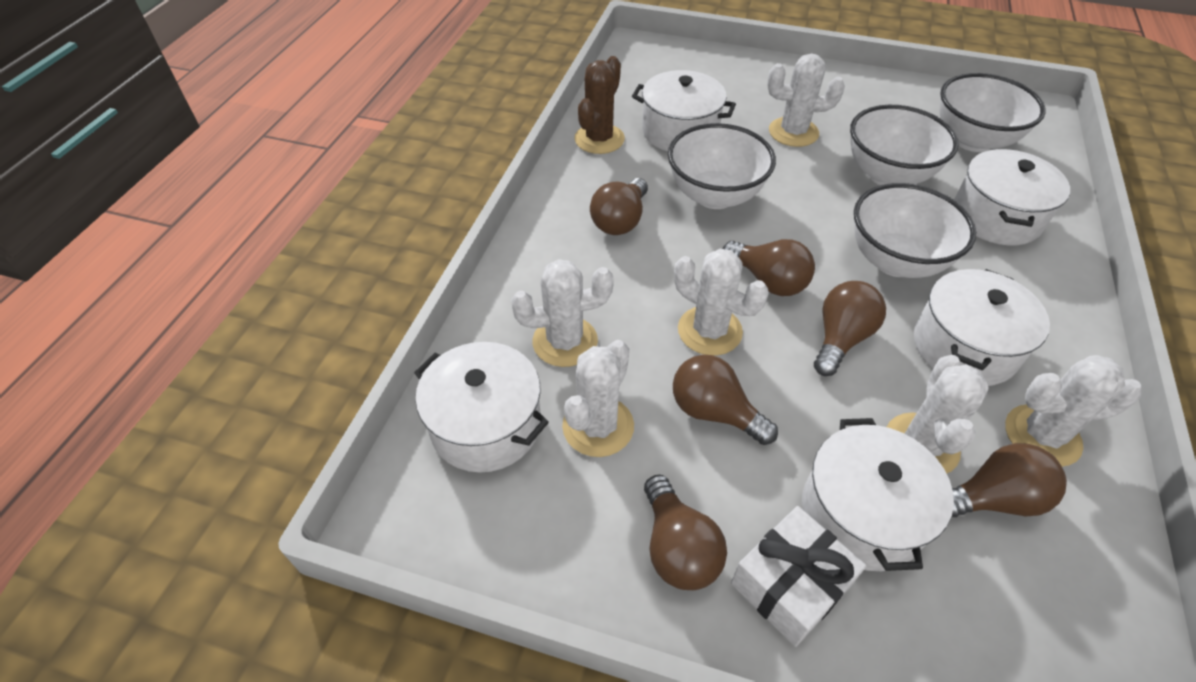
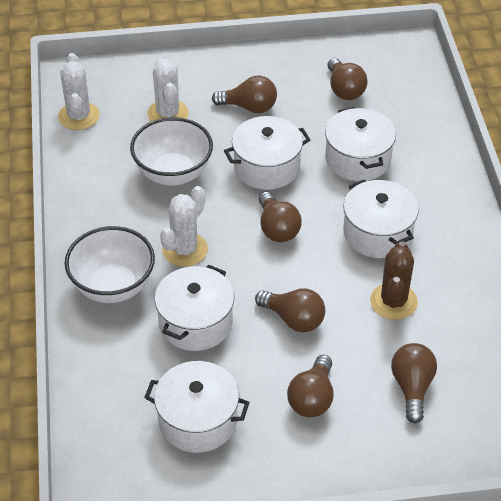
white bowl: [668,123,776,209] [850,105,959,186] [854,183,976,278] [940,73,1046,152] = 4 -> [65,226,155,303] [130,117,213,186] = 2
white cactus: [511,259,614,367] [562,340,634,457] [674,249,769,355] [767,54,845,147] [887,355,989,474] [1005,355,1142,467] = 6 -> [58,53,100,130] [147,58,189,122] [160,186,208,267] = 3
white gift: [731,506,866,647] = 1 -> none = 0

